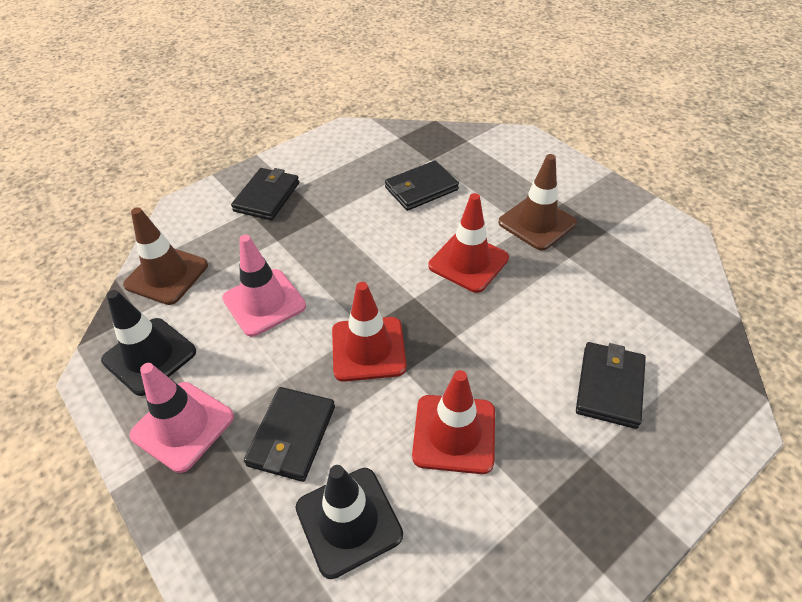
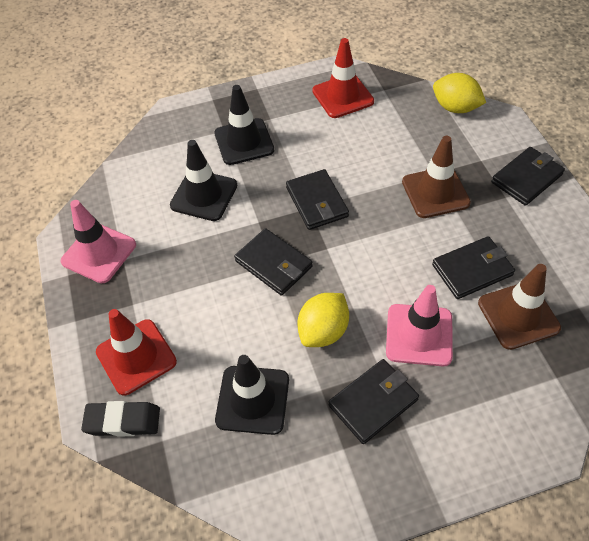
black eraser: none = 0 -> [81,401,160,437] = 1
black traffic cone: [101,290,196,396] [296,465,403,579] = 2 -> [170,140,237,221] [214,85,274,165] [215,355,289,435] = 3
black wallet: [231,168,299,220] [244,387,335,482] [385,161,459,211] [576,342,646,429] = 4 -> [234,228,313,296] [286,169,349,230] [328,359,419,444] [432,236,515,299] [491,147,565,206] = 5
red traffic cone: [332,282,407,382] [412,370,495,474] [428,193,509,293] = 3 -> [96,309,177,395] [312,38,374,118] = 2
yellow lemon: none = 0 -> [297,293,349,347] [433,73,486,113] = 2

